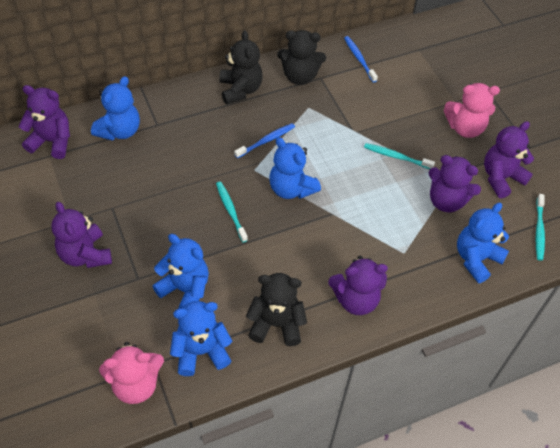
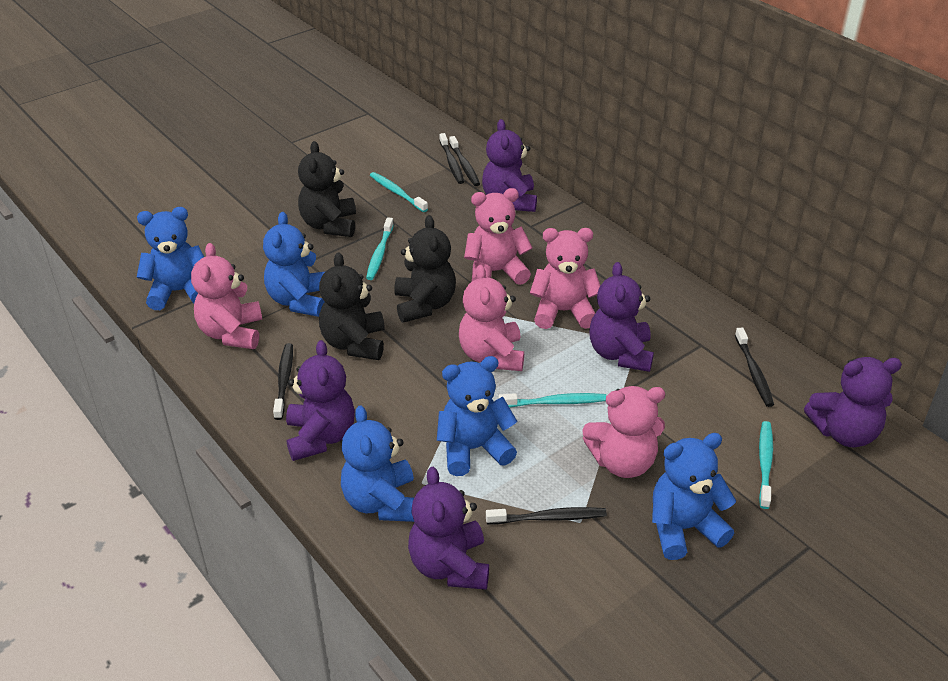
black toothbrush: none = 0 -> [273,343,293,420] [439,133,464,184] [449,136,480,186] [486,507,607,524] [735,327,774,407] = 5
blue toothbrush: [234,123,295,158] [344,36,378,83] = 2 -> none = 0
pink teddy bear: [99,342,164,404] [444,83,500,138] = 2 -> [191,243,262,349] [459,265,524,371] [464,188,533,285] [530,228,601,329] [582,386,665,478] = 5
turquoise toothbrush: [216,182,248,242] [364,143,435,169] [536,194,545,261] = 3 -> [366,217,394,280] [370,172,428,212] [499,393,607,408] [759,421,773,509] = 4

